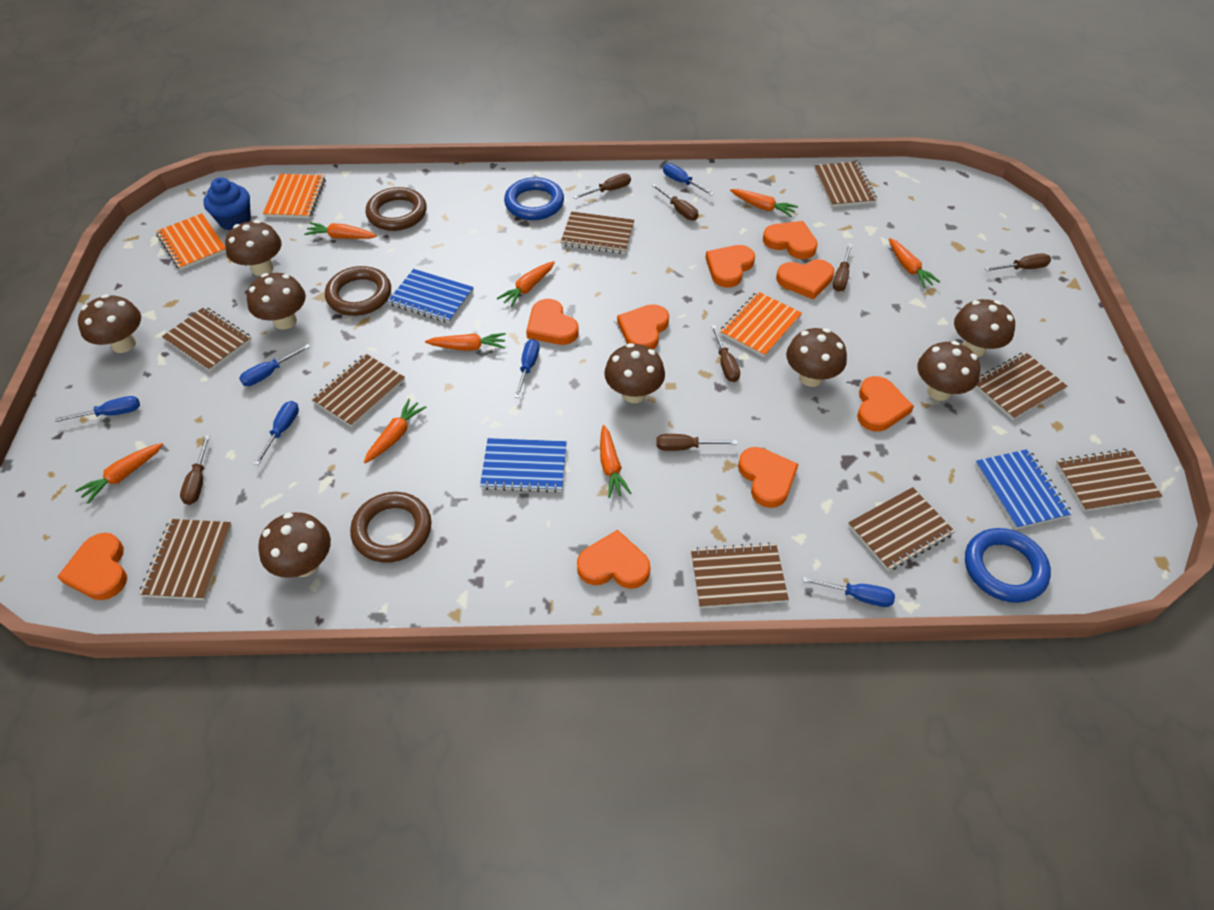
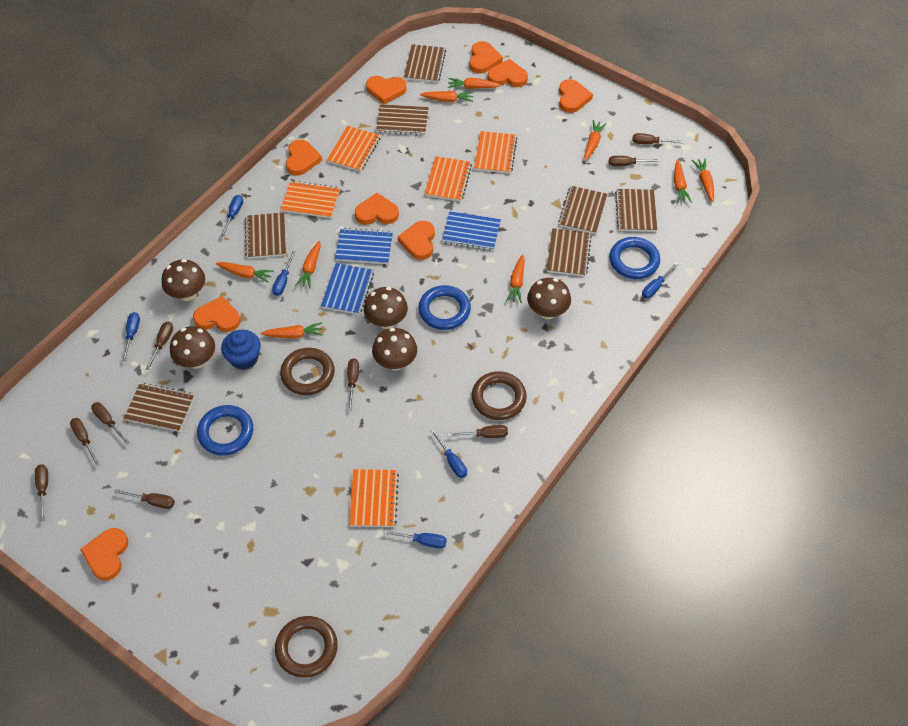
blue ring: [504,177,564,220] [965,528,1051,603] = 2 -> [197,405,253,456] [418,285,471,330] [609,237,660,279] = 3
brown mushroom: [78,294,141,353] [225,220,282,276] [247,273,306,330] [258,512,331,578] [604,343,665,403] [786,328,847,387] [917,341,980,401] [954,299,1015,357] = 8 -> [162,259,205,301] [170,326,215,369] [364,287,408,329] [372,328,417,370] [527,278,571,319] = 5
brown notebook: [139,519,232,600] [162,307,252,371] [311,353,405,427] [561,211,634,254] [691,542,789,608] [814,161,877,207] [848,487,955,571] [975,352,1068,420] [1056,448,1163,512] = 9 -> [124,383,195,432] [245,212,286,259] [376,104,429,136] [404,44,446,83] [546,228,592,277] [558,186,607,234] [615,189,658,232] = 7
brown screwdriver: [180,435,210,505] [573,173,631,199] [652,184,699,220] [657,434,737,451] [711,325,740,382] [833,244,852,292] [985,253,1051,271] = 7 -> [35,464,48,522] [70,418,99,466] [91,402,129,444] [114,489,175,509] [146,322,173,370] [347,358,359,410] [448,425,508,438] [609,156,660,167] [632,133,683,144] = 9
orange carrot: [75,443,163,504] [304,222,377,239] [364,399,427,463] [425,333,506,351] [497,261,555,307] [600,425,632,498] [730,189,798,217] [889,238,940,288] = 8 -> [216,262,274,283] [261,322,323,339] [295,241,321,288] [420,91,474,102] [448,78,501,89] [506,254,525,303] [584,120,607,161] [674,160,692,203] [692,158,714,202] = 9
orange notebook: [156,213,226,270] [263,174,325,218] [720,291,802,357] = 3 -> [281,181,340,218] [327,126,381,172] [349,469,399,527] [424,156,472,201] [474,131,517,174] = 5

